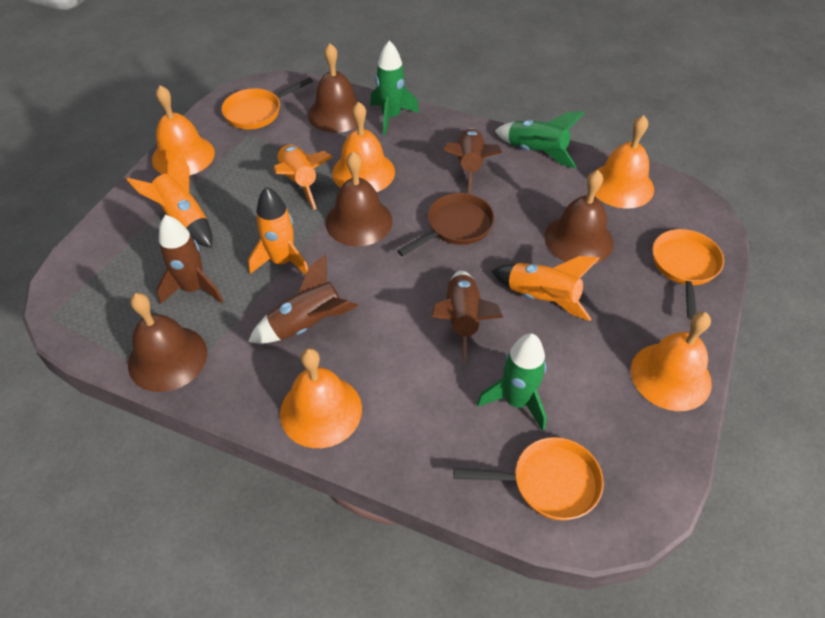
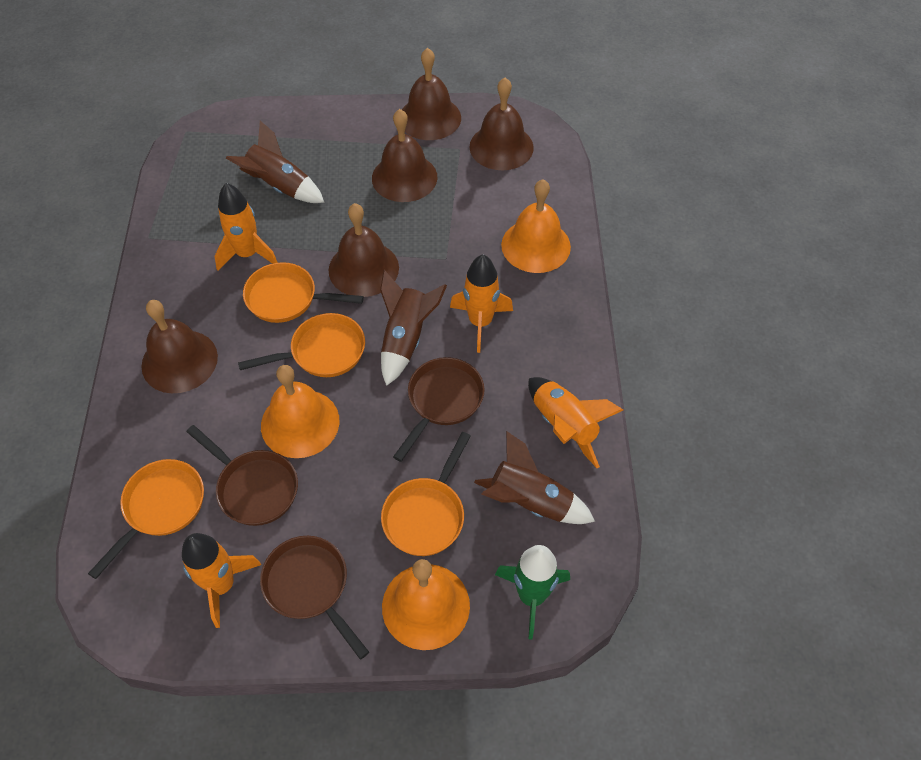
brown bell: [128,293,207,392] [308,43,362,133] [326,152,393,247] [544,170,613,264] = 4 -> [141,300,218,393] [329,203,399,297] [372,109,437,202] [402,48,461,140] [469,78,534,170] = 5
brown pan: [397,193,495,256] = 1 -> [186,425,298,526] [260,536,369,659] [393,357,485,462] = 3
brown rocket: [156,215,224,304] [248,254,358,344] [432,271,503,364] [443,128,502,194] = 4 -> [226,121,325,203] [380,270,447,386] [474,431,595,524] = 3
green rocket: [370,41,419,136] [477,333,547,431] [495,111,584,168] = 3 -> [495,545,570,640] = 1
orange bell: [152,85,215,176] [280,348,362,448] [332,102,395,192] [595,115,654,209] [631,312,712,411] = 5 -> [261,365,340,458] [382,559,470,650] [501,179,571,273] = 3
orange pan: [221,77,313,129] [454,437,604,521] [652,229,724,320] = 3 -> [88,459,204,579] [238,313,365,377] [243,262,364,323] [381,432,471,556] = 4

